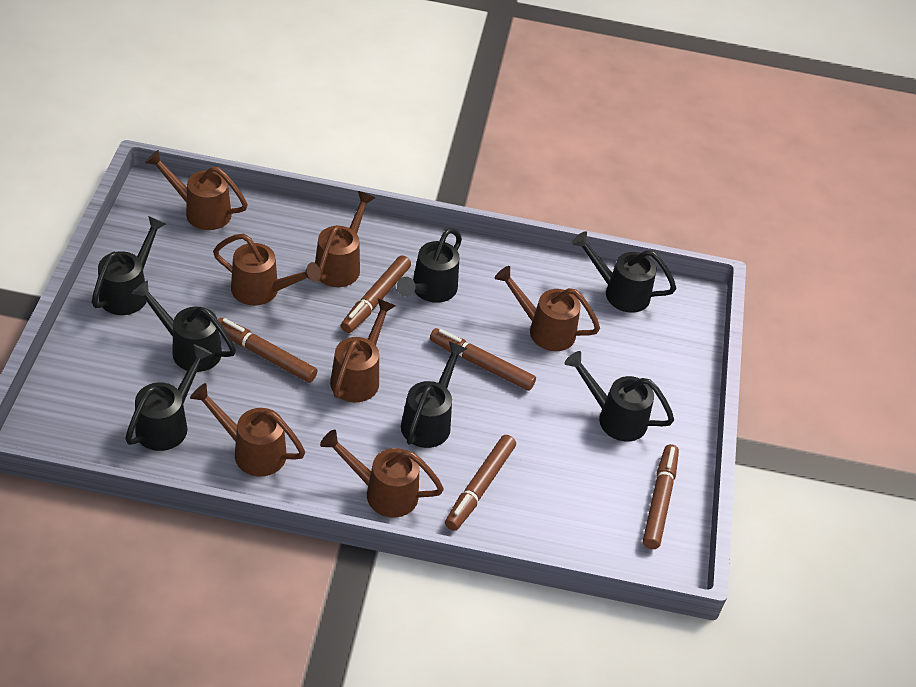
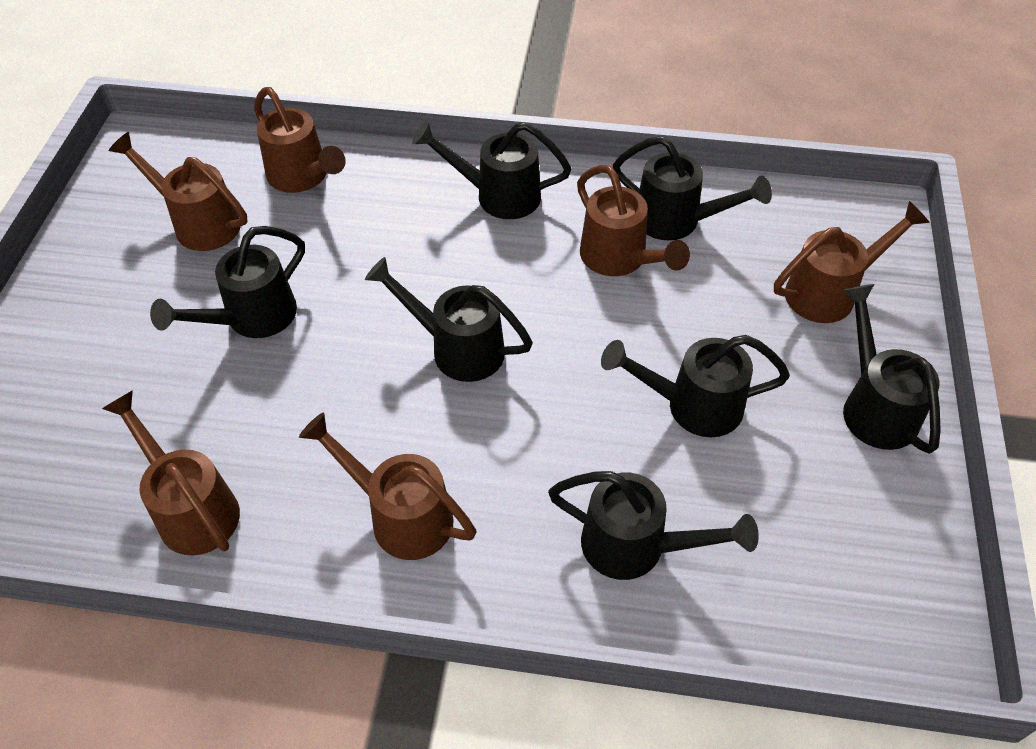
brown marker: [218,318,317,383] [341,255,411,333] [430,328,536,391] [445,435,516,531] [643,444,679,549] = 5 -> none = 0
brown watering can: [145,150,248,230] [190,383,305,476] [213,234,321,306] [315,191,375,287] [320,430,444,518] [330,298,396,402] [495,266,600,351] = 7 -> [102,390,240,556] [109,132,247,251] [254,87,346,193] [299,412,476,560] [577,165,690,276] [774,201,930,323] = 6

